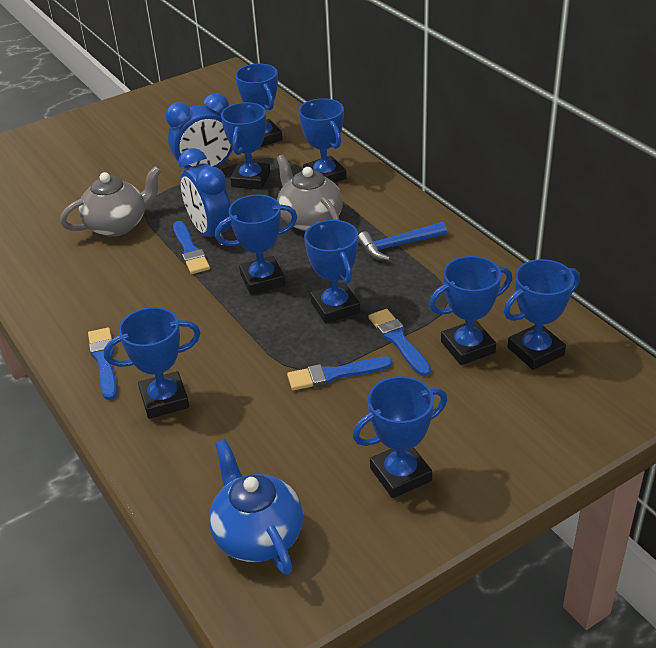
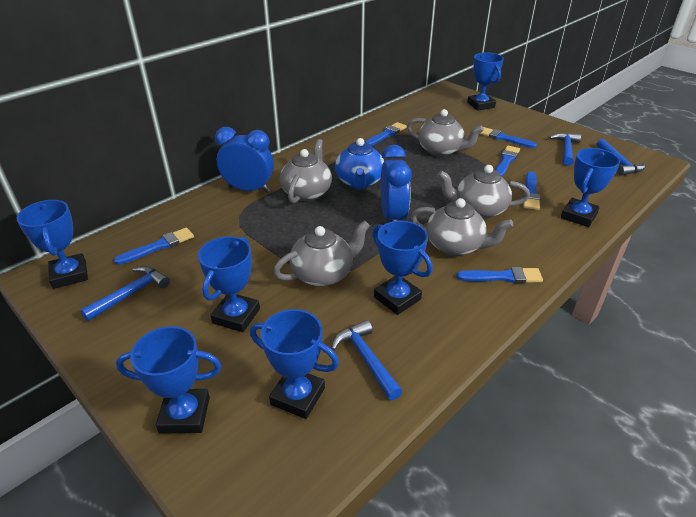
blue brush: [88,327,117,400] [173,221,210,274] [287,357,392,390] [368,309,431,376] = 4 -> [114,227,194,265] [365,122,407,146] [456,267,543,283] [479,127,537,148] [496,146,520,176] [523,171,540,210] = 6
blue hammer: [358,222,447,261] = 1 -> [81,266,170,321] [331,320,402,400] [549,132,581,166] [597,139,646,176] = 4
blue trophy: [104,307,200,419] [215,194,297,294] [221,102,270,190] [235,64,283,147] [299,98,346,183] [304,220,360,323] [353,376,447,498] [429,256,512,365] [504,259,580,370] = 9 -> [16,200,88,289] [116,326,222,434] [198,236,260,332] [250,309,339,419] [372,221,433,315] [467,52,504,111] [561,148,620,227] = 7
grey teapot: [60,166,161,237] [277,155,343,231] = 2 -> [273,220,370,287] [280,139,332,203] [407,109,484,157] [410,198,513,256] [437,165,530,219] = 5

